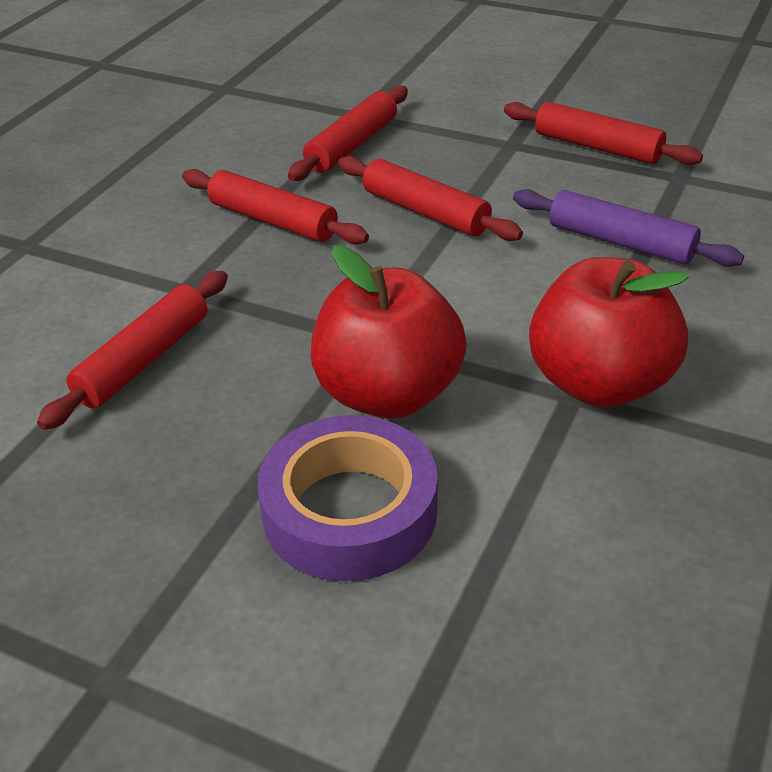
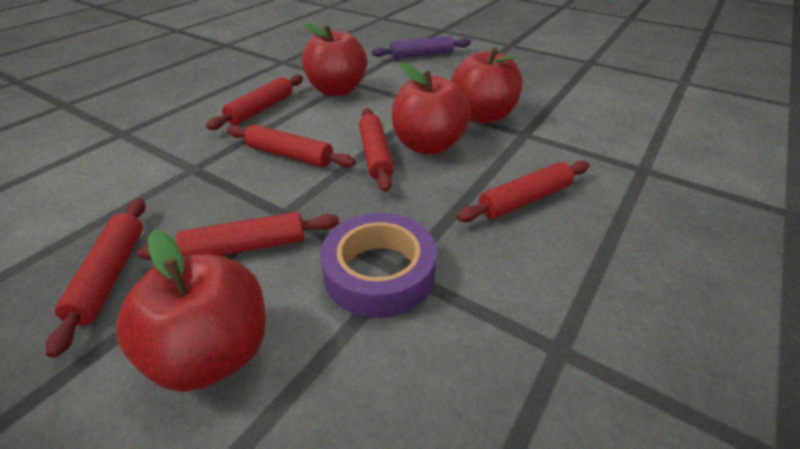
red apple: [311,245,467,419] [529,257,689,408] = 2 -> [116,230,266,392] [302,22,367,96] [392,63,471,155] [451,48,522,123] = 4
red rolling pin: [37,271,228,430] [182,169,369,245] [288,86,408,181] [338,156,523,241] [504,102,703,165] = 5 -> [46,198,146,358] [137,212,339,260] [206,75,303,130] [227,125,355,167] [359,108,394,192] [457,161,589,222] = 6

